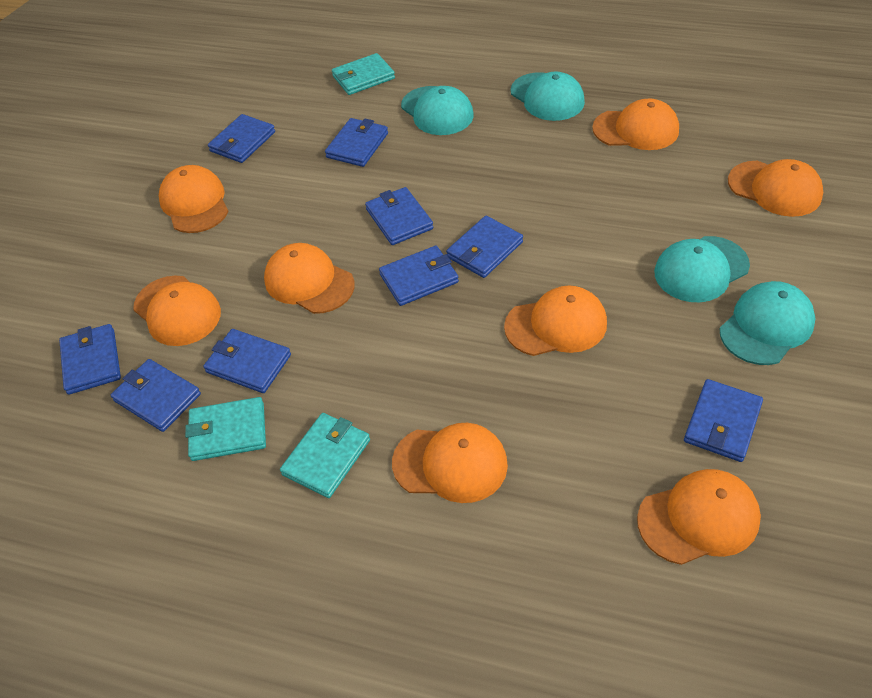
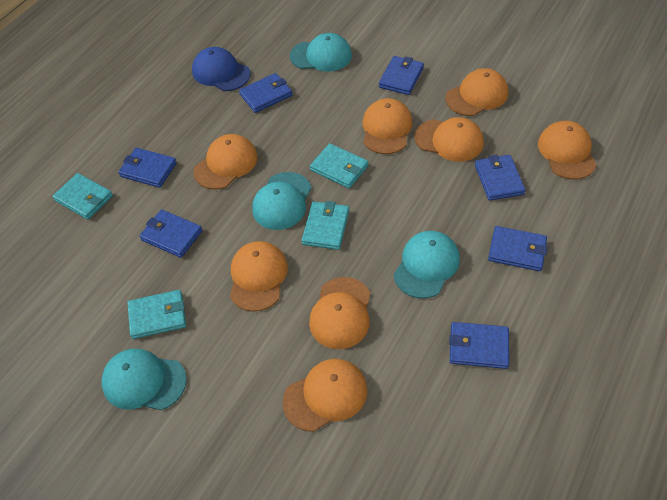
blue cap: none = 0 -> [192,47,251,91] = 1
blue wallet: [59,324,121,395] [111,359,201,432] [203,329,291,393] [208,114,275,163] [325,118,388,167] [365,187,433,245] [379,246,459,306] [446,216,523,278] [684,379,763,462] = 9 -> [118,148,177,188] [139,209,202,258] [239,73,293,113] [379,56,424,95] [449,322,509,369] [475,154,526,201] [488,226,548,271] = 7
turquoise wallet: [185,397,266,461] [280,413,370,498] [332,53,395,95] = 3 -> [52,173,113,220] [128,290,186,339] [302,201,349,250] [310,143,368,188] = 4

